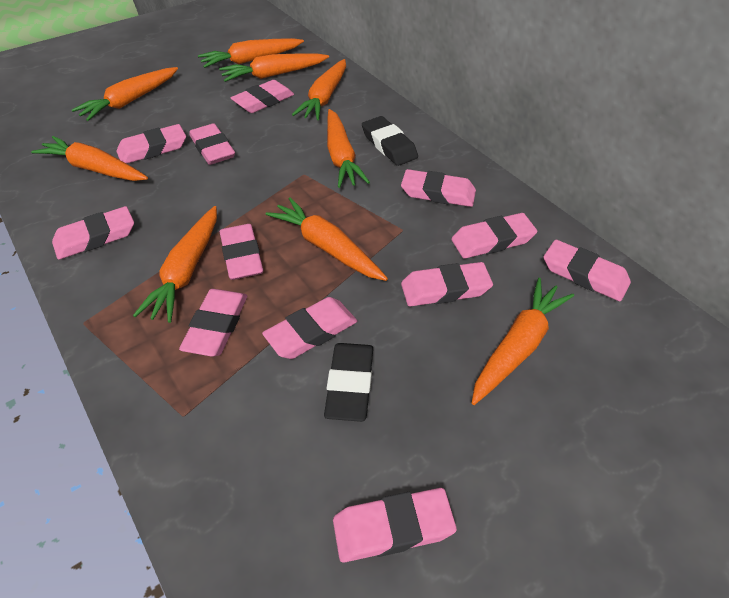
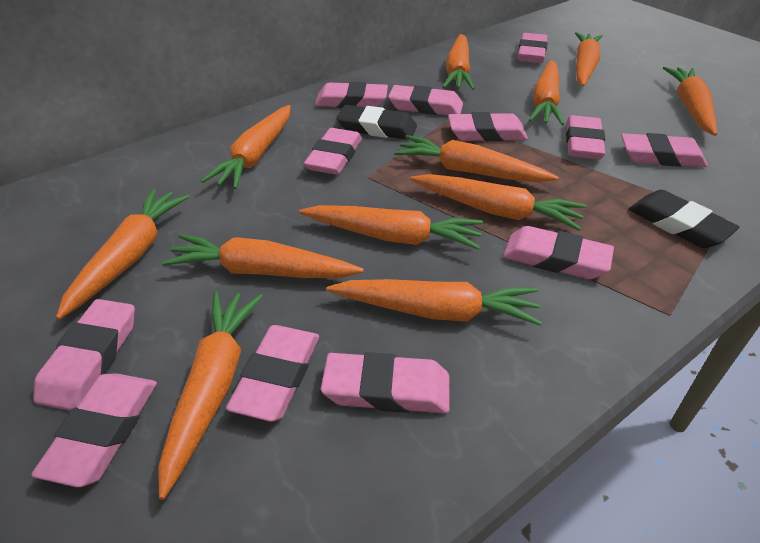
orange carrot: [31,136,148,181] [72,67,178,121] [133,206,217,323] [198,38,304,68] [219,54,329,82] [265,197,388,281] [292,59,346,120] [327,109,370,188] [472,278,574,405] = 9 -> [56,189,190,320] [158,291,263,500] [162,234,363,278] [201,105,291,189] [299,205,483,250] [326,279,542,326] [394,135,558,182] [410,174,586,230] [443,34,475,90] [529,60,564,125] [575,32,603,86] [663,67,717,136] = 12

